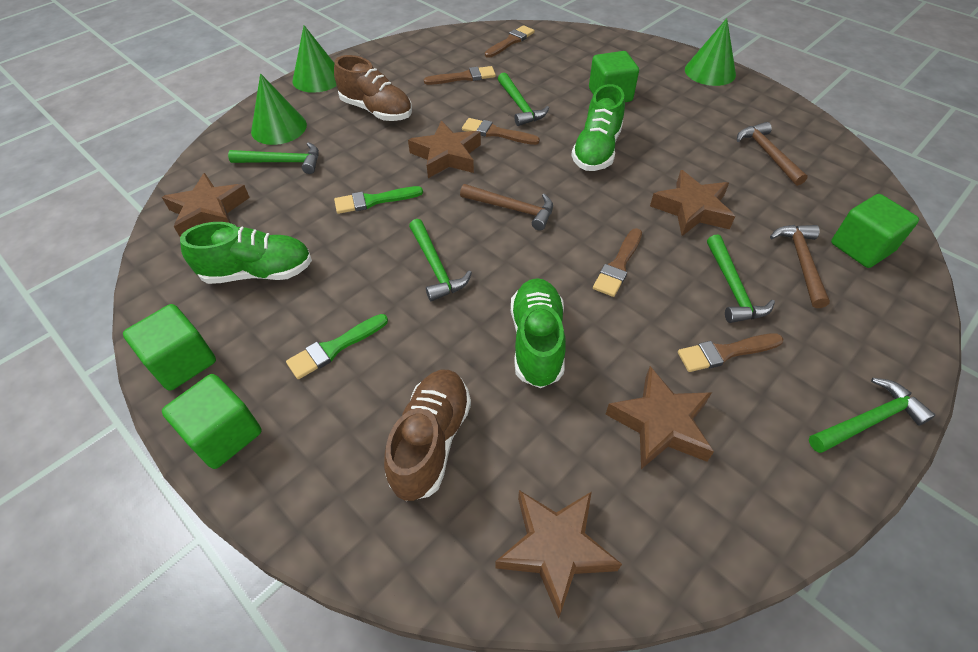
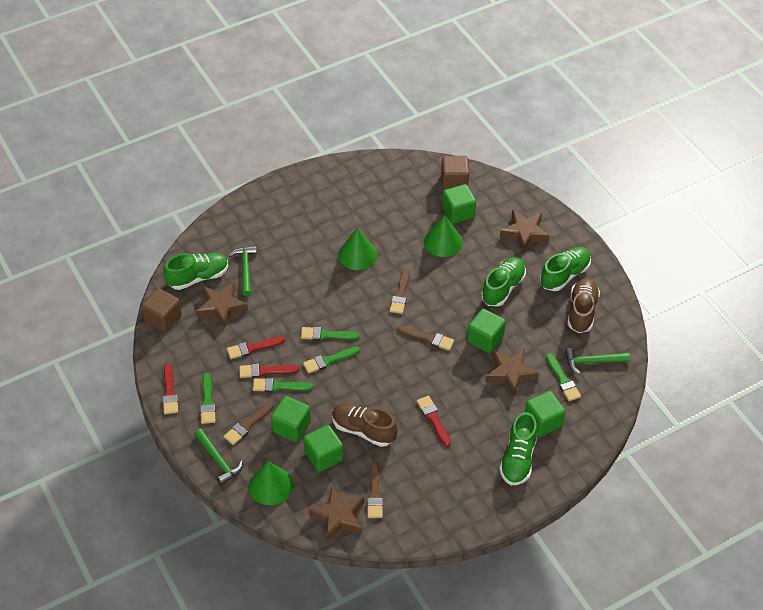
brown brush: [424,66,496,85] [462,118,540,145] [485,25,535,58] [593,228,642,297] [678,333,783,372] = 5 -> [224,402,273,445] [367,462,383,518] [390,269,410,314] [397,325,454,351] = 4
brown cube: none = 0 -> [142,288,182,332] [441,156,469,190] = 2
brown hammer: [460,184,553,231] [737,122,808,186] [770,225,830,308] = 3 -> none = 0
brown star: [162,173,250,237] [408,121,481,178] [495,490,622,619] [605,366,714,469] [650,170,735,236] = 5 -> [196,282,248,328] [308,487,364,541] [485,349,539,396] [500,210,550,252] = 4
green brush: [286,314,388,379] [334,186,423,214] = 2 -> [200,373,216,424] [253,378,313,392] [301,327,360,340] [303,346,360,374] [546,353,581,401] = 5
green cube: [123,304,216,391] [162,374,262,469] [589,51,639,102] [831,194,919,268] = 4 -> [271,396,311,442] [303,425,343,472] [442,184,476,224] [467,309,506,353] [525,391,566,437] = 5
green hammer: [228,142,319,174] [409,219,472,301] [498,72,549,126] [707,235,775,323] [809,378,935,453] = 5 -> [194,429,243,485] [229,246,257,296] [565,348,630,374] = 3
green shoe: [180,222,312,284] [511,278,566,388] [571,84,625,171] = 3 -> [163,253,228,290] [481,257,526,307] [499,412,538,485] [540,247,591,291] = 4
red brush: none = 0 -> [162,364,178,414] [227,336,285,359] [239,364,299,378] [417,396,451,447] = 4

